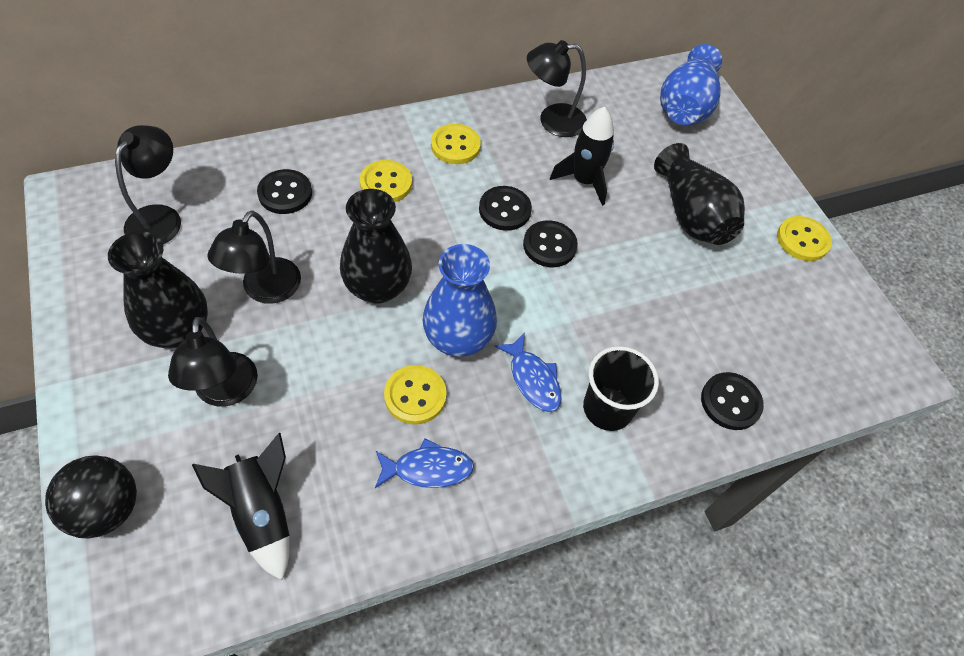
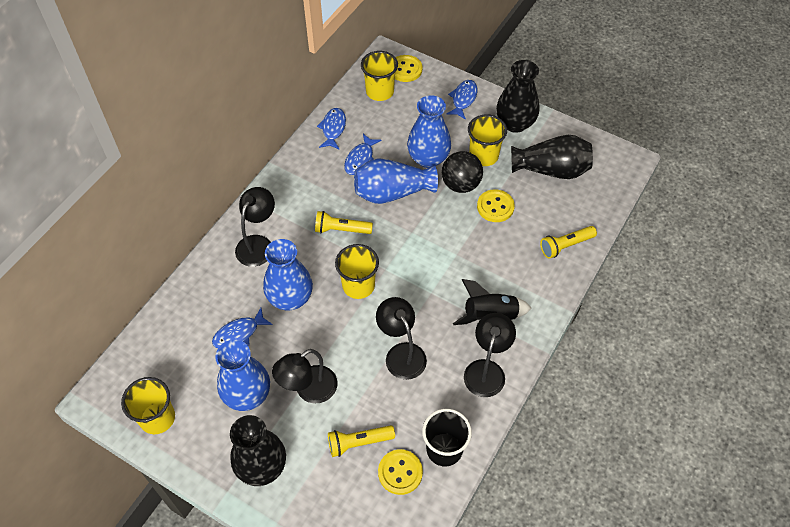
black button: [257,169,312,214] [479,186,532,231] [523,220,578,267] [701,372,764,430] = 4 -> none = 0
black rocket: [192,433,289,580] [550,107,614,206] = 2 -> [453,279,531,325] = 1
blue fish: [375,438,474,488] [495,333,562,412] = 2 -> [212,308,273,348] [317,108,346,150] [344,134,382,175] [446,80,478,120] = 4
blue vase: [423,244,497,357] [660,44,722,125] = 2 -> [215,340,270,411] [263,239,313,311] [354,158,438,204] [407,95,451,168] = 4
yellow button: [360,160,412,202] [384,365,447,425] [431,124,481,164] [777,216,832,261] = 4 -> [378,449,423,495] [395,55,422,82] [477,189,515,222] = 3
yellow cup: none = 0 -> [121,377,175,434] [335,244,379,299] [361,51,398,101] [468,114,507,166] = 4
yellow flashlight: none = 0 -> [315,211,373,234] [328,425,395,457] [540,226,597,259] = 3

